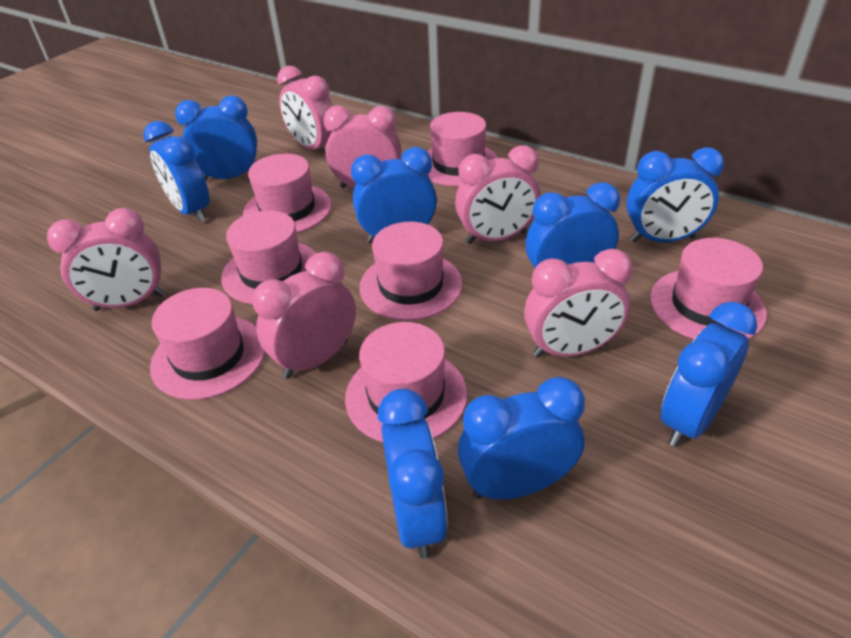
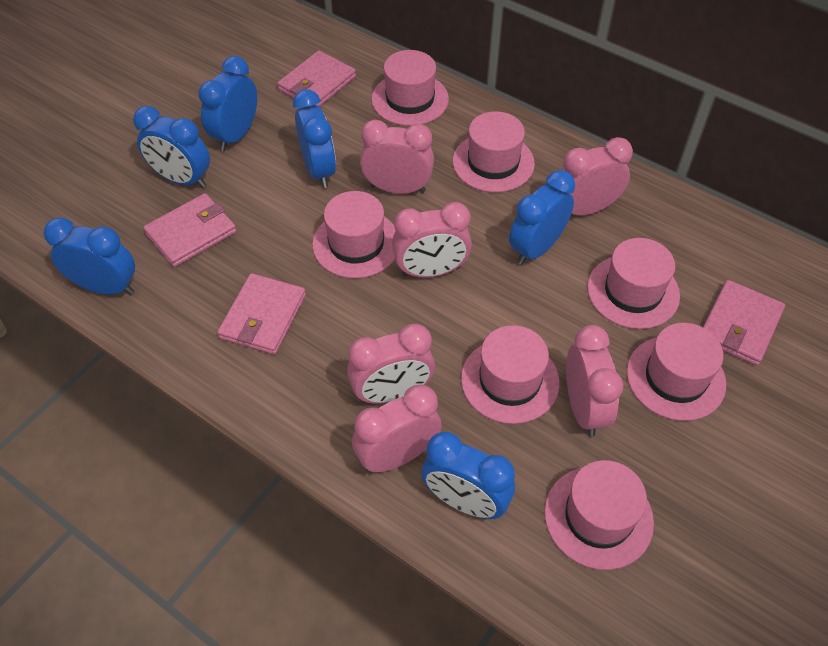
blue clock: [144,121,210,222] [175,96,257,181] [351,147,437,244] [378,389,448,559] [458,377,585,499] [526,182,620,268] [626,147,724,242] [660,302,757,447] = 8 -> [44,217,135,295] [133,106,210,188] [198,56,257,151] [293,89,336,188] [421,432,515,519] [509,170,575,265] = 6
pink wallet: none = 0 -> [143,193,237,267] [217,273,306,355] [277,50,356,107] [703,280,785,366] = 4

